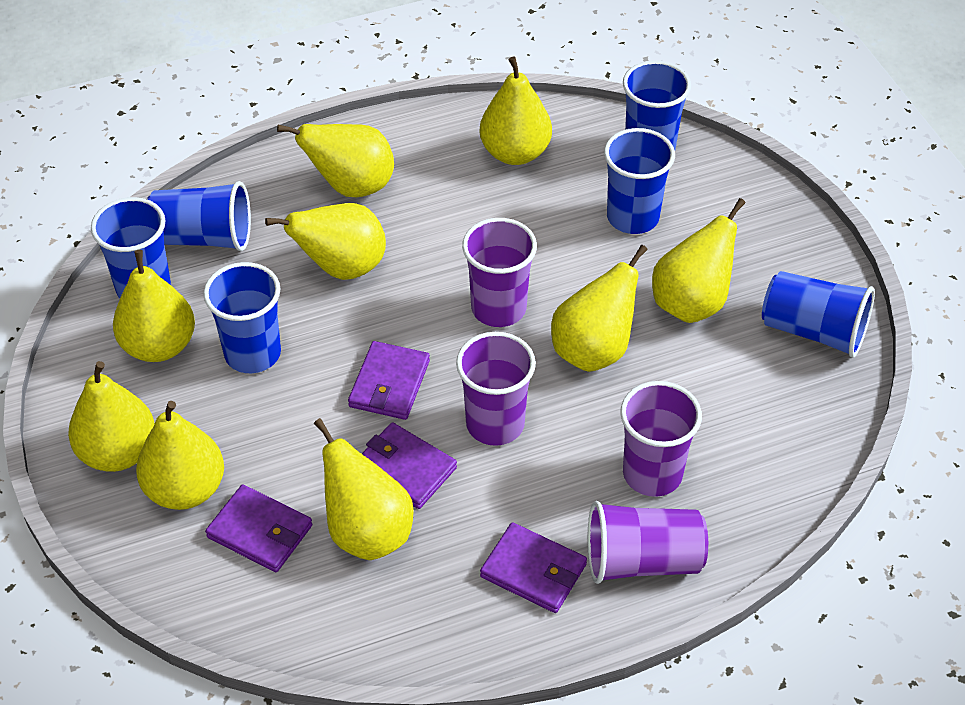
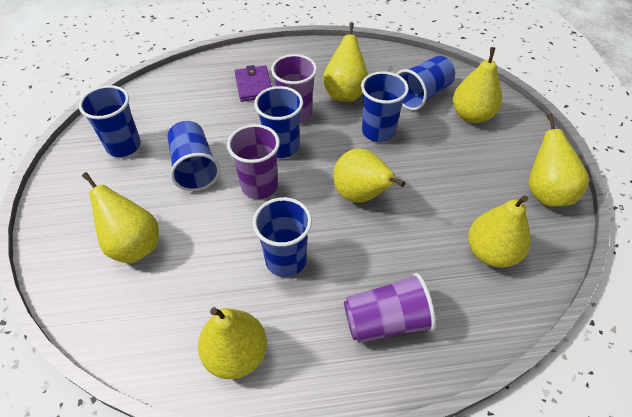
purple cup: [456,332,536,446] [462,218,537,327] [588,501,708,584] [620,381,702,497] = 4 -> [227,124,280,199] [271,54,317,123] [344,273,436,343] = 3
purple wallet: [205,484,313,572] [348,341,430,420] [362,422,457,509] [480,522,587,613] = 4 -> [235,65,272,102] = 1
yellow pear: [68,361,155,472] [113,250,195,362] [136,401,224,510] [265,203,386,280] [277,124,394,197] [314,418,414,560] [480,57,552,165] [551,245,647,372] [652,198,745,323] = 9 -> [82,172,159,263] [198,307,267,379] [323,23,368,102] [333,148,405,203] [453,47,502,123] [468,195,531,268] [529,114,589,206] = 7

